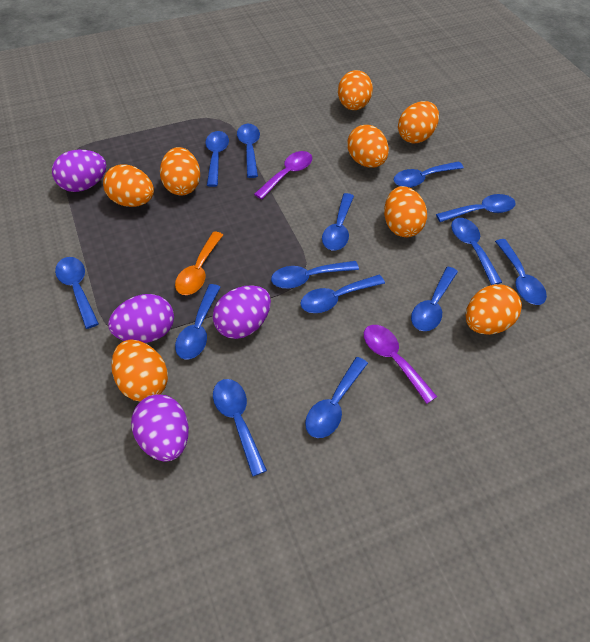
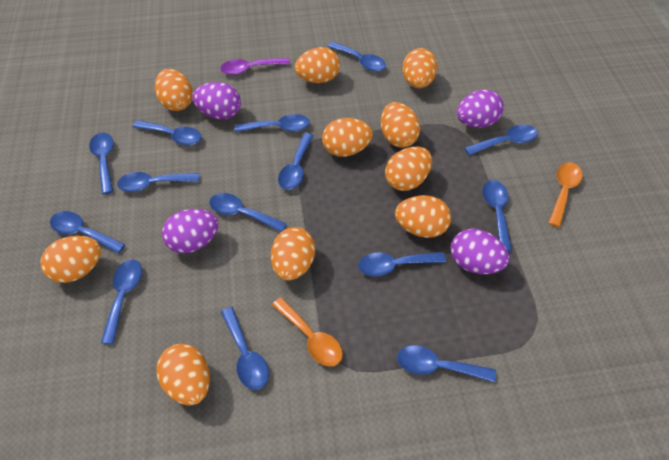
orange egg: [103,164,154,207] [111,340,168,402] [160,147,200,195] [338,70,373,110] [347,125,389,168] [384,186,427,237] [398,101,439,144] [465,284,522,335] = 8 -> [40,236,101,283] [155,69,193,111] [156,344,210,405] [271,227,315,280] [295,47,340,83] [322,118,373,157] [381,102,420,148] [385,147,432,191] [395,195,451,238] [402,48,437,88] = 10
orange spoon: [175,231,223,295] = 1 -> [272,297,343,367] [549,162,583,227] = 2
purple spoon: [254,151,312,199] [364,325,437,404] = 2 -> [220,58,290,75] = 1

